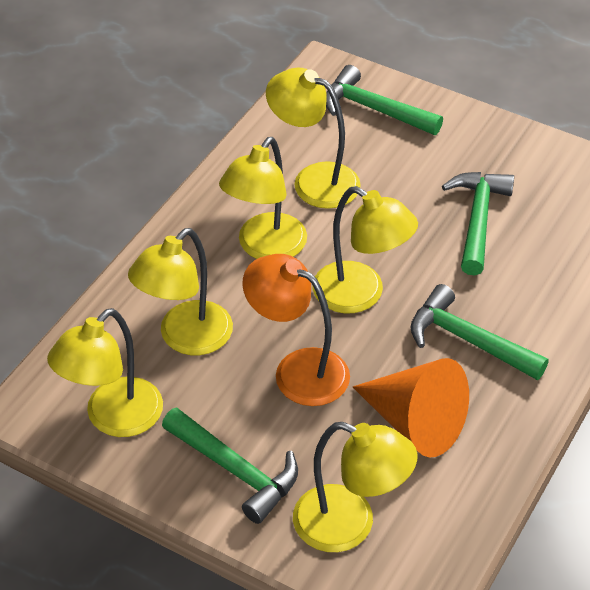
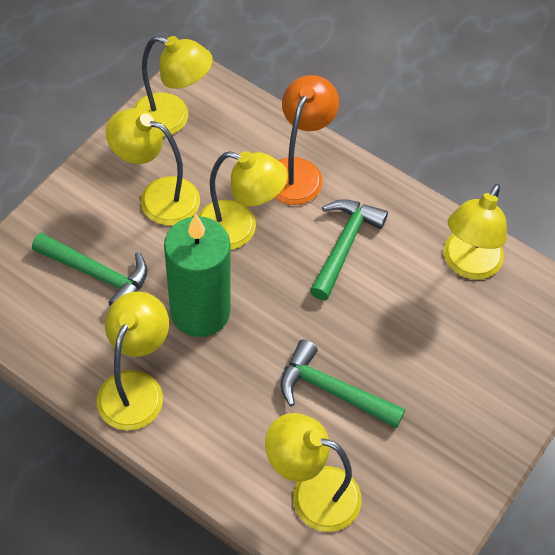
green candle: none = 0 -> [164,214,230,337] = 1
green hammer: [162,407,298,524] [326,65,443,135] [410,284,549,380] [442,172,514,276] = 4 -> [32,233,148,306] [280,340,405,428] [310,199,388,300] = 3
orange cone: [353,358,469,458] = 1 -> none = 0

